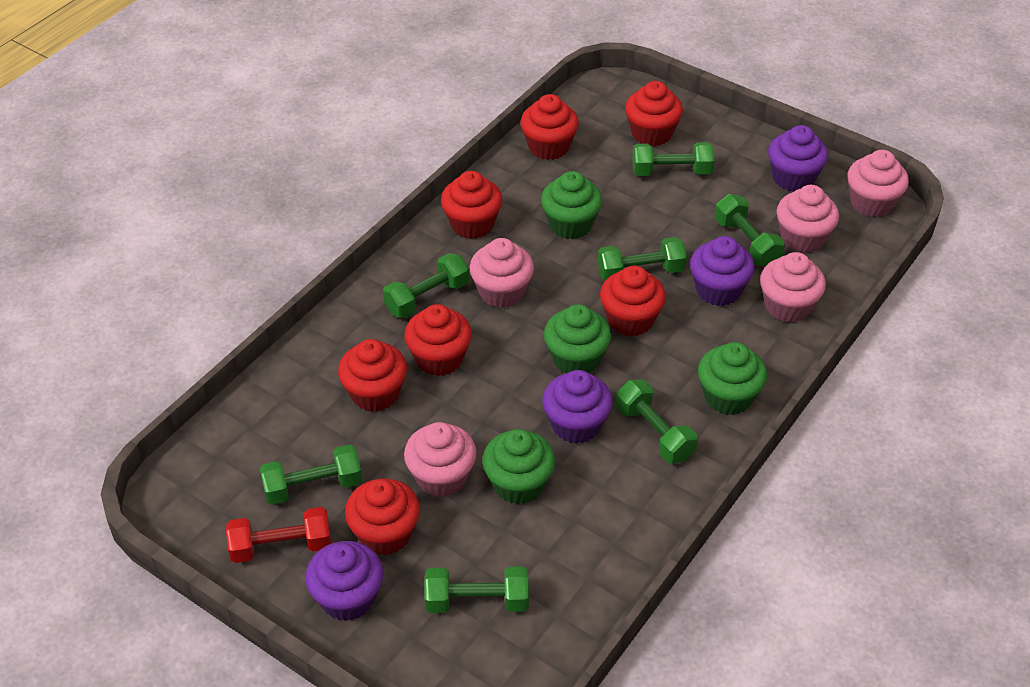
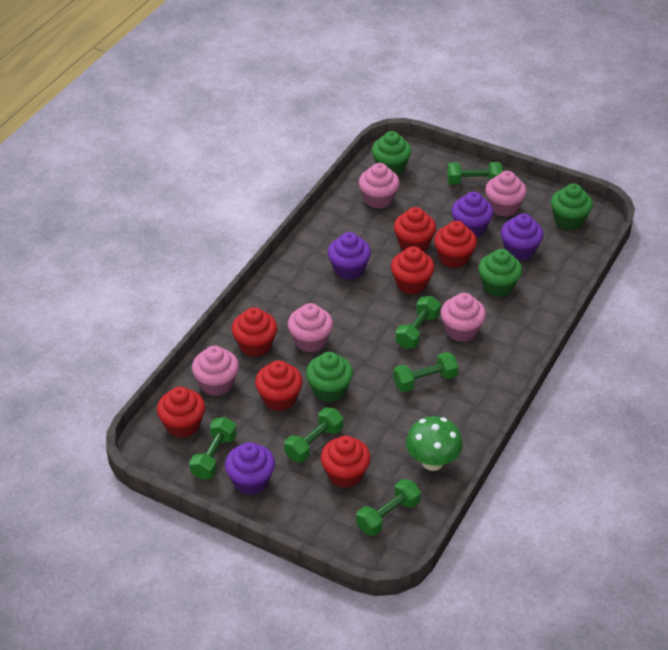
green dumbbell: [260,444,362,505] [383,253,469,318] [425,567,529,613] [598,237,687,280] [616,380,698,464] [632,142,714,176] [715,194,785,266] = 7 -> [189,417,237,480] [284,407,343,463] [356,479,421,536] [393,352,459,392] [395,296,441,349] [447,162,503,184] = 6
green mushroom: none = 0 -> [406,416,463,471] = 1
red dumbbell: [226,507,331,563] = 1 -> none = 0

